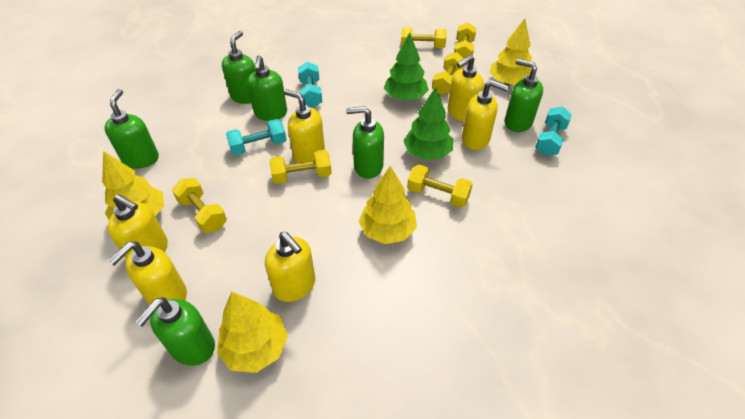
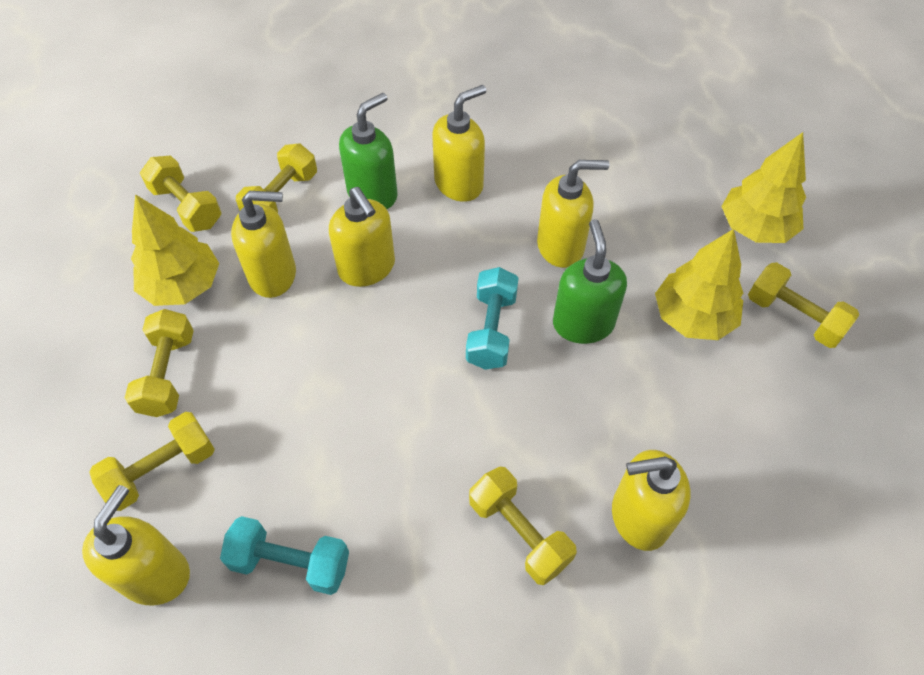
green soap dispenser: [104,89,159,169] [136,297,215,366] [222,31,255,104] [247,56,287,121] [346,106,384,179] [505,59,543,132] = 6 -> [339,93,398,209] [553,219,627,344] = 2
green tree: [384,32,429,101] [403,87,453,160] = 2 -> none = 0
turquoise dumbbell: [226,119,286,156] [298,62,322,108] [535,107,572,156] = 3 -> [220,516,349,595] [466,267,518,370] = 2
yellow tree: [102,151,164,220] [217,292,288,373] [359,166,417,244] [490,18,532,85] = 4 -> [131,194,219,306] [655,229,743,340] [721,132,806,243] = 3

